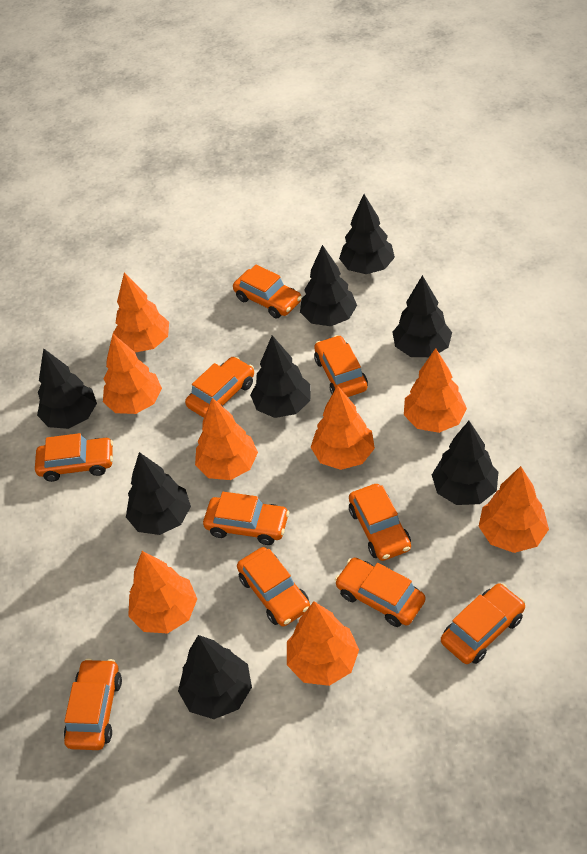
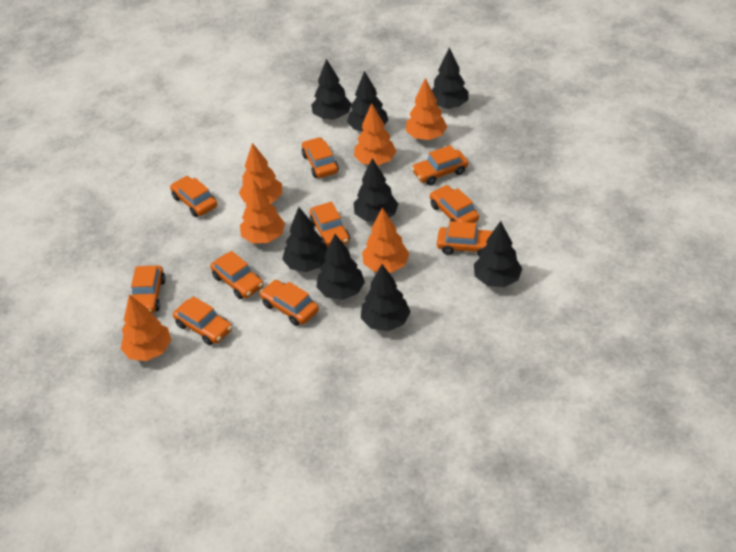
orange tree: [103,334,162,414] [113,273,169,353] [128,551,197,633] [195,398,258,480] [287,601,359,686] [311,385,375,470] [404,348,467,433] [478,466,549,553] = 8 -> [121,294,171,361] [239,143,282,203] [240,180,285,243] [354,103,397,166] [362,207,409,273] [406,78,447,140] = 6

